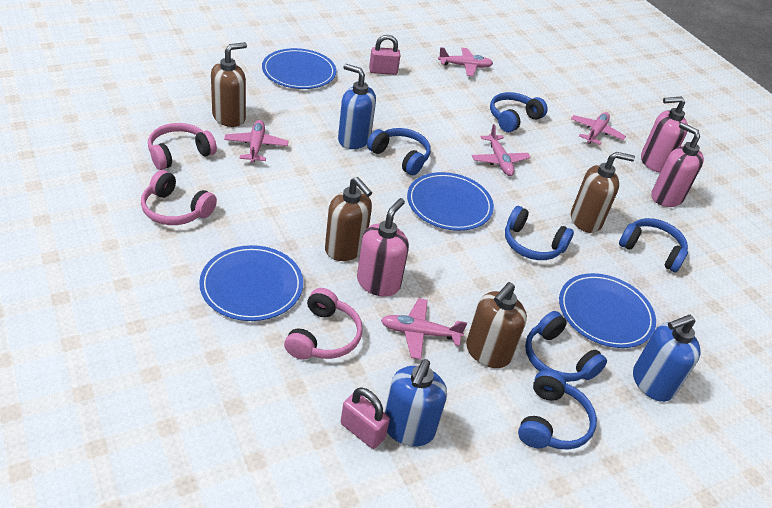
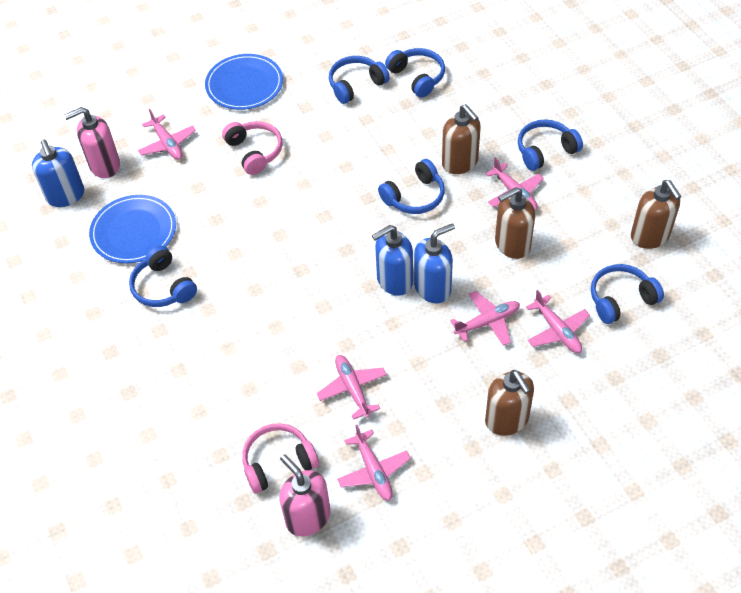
blue plate: [199,245,303,321] [262,48,336,89] [407,172,494,231] [559,273,656,348] = 4 -> [89,195,176,263] [205,54,283,110] = 2
pink headphones: [141,170,217,225] [148,123,217,170] [284,288,363,360] = 3 -> [222,121,283,175] [242,423,319,494] = 2
pink padlock: [341,388,390,449] [369,35,401,75] = 2 -> none = 0
pink plane: [224,120,289,163] [381,298,467,360] [438,47,493,76] [472,124,531,176] [571,112,626,145] = 5 -> [138,109,196,160] [317,355,387,420] [337,425,411,501] [450,291,520,346] [485,157,544,210] [526,290,590,353] = 6
pink soap dispenser: [357,198,409,297] [641,96,688,173] [651,122,704,207] = 3 -> [64,107,120,178] [279,454,330,536] = 2

